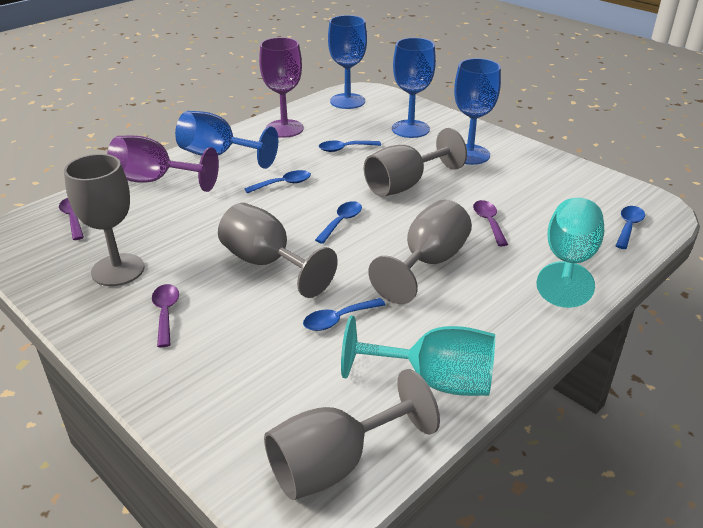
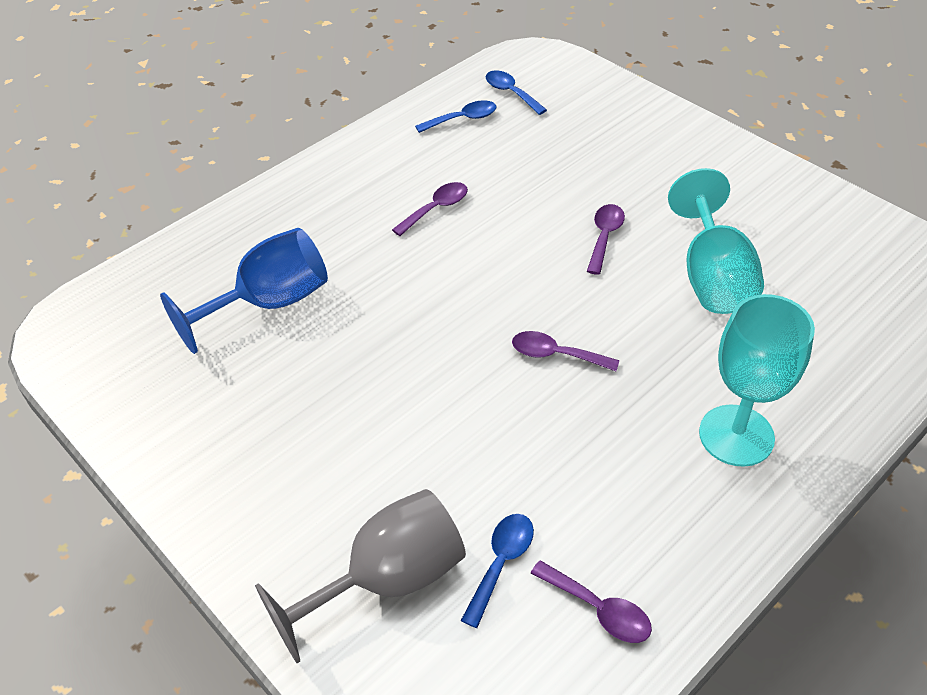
blue goblet: [175,111,278,169] [328,15,367,109] [392,38,436,138] [454,58,501,165] = 4 -> [160,228,328,354] = 1
blue spoon: [244,170,311,194] [303,298,386,331] [315,201,362,244] [319,141,381,152] [616,206,645,249] = 5 -> [415,100,497,133] [461,514,534,628] [486,70,547,115] = 3
grey goblet: [64,154,145,286] [218,203,338,298] [264,369,440,500] [364,128,467,197] [368,200,472,304] = 5 -> [255,489,466,663] = 1
purple goblet: [107,136,219,192] [259,37,304,138] = 2 -> none = 0
purple spoon: [59,198,84,240] [152,284,179,347] [473,200,508,246] = 3 -> [392,182,468,236] [512,331,619,371] [530,560,652,643] [587,204,625,275] = 4

